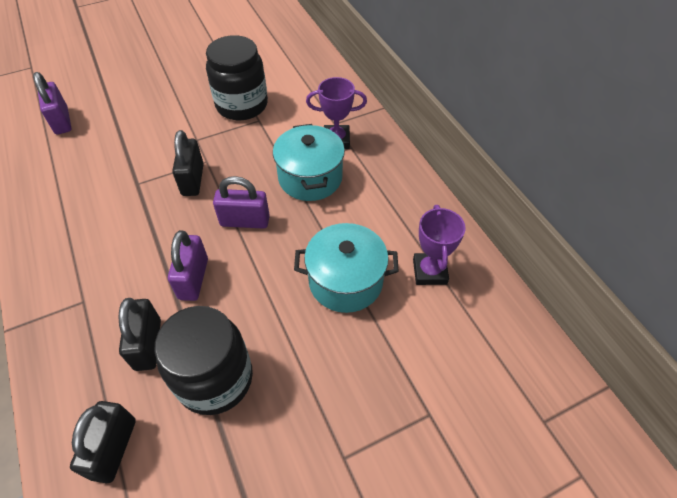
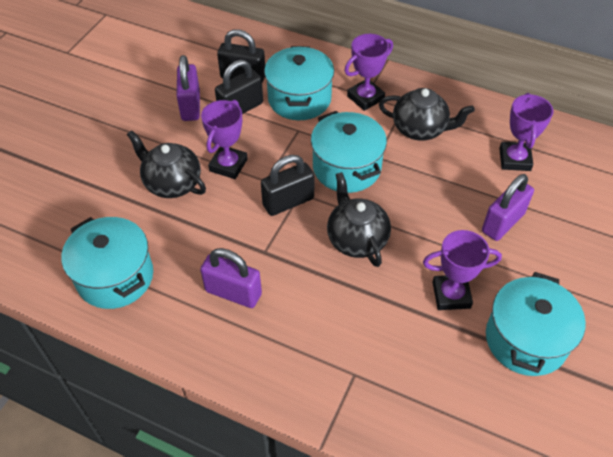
black jar: [155,306,253,415] [206,35,268,120] = 2 -> none = 0
black teapot: none = 0 -> [127,130,206,198] [327,172,391,267] [379,88,475,141] = 3
purple trophy: [306,77,367,149] [413,205,466,285] = 2 -> [201,100,248,179] [344,34,393,111] [423,230,502,310] [499,93,553,171] = 4
turquoise pot: [273,124,345,201] [294,223,399,313] = 2 -> [61,217,153,309] [264,46,334,120] [311,111,387,193] [486,272,586,376] = 4

